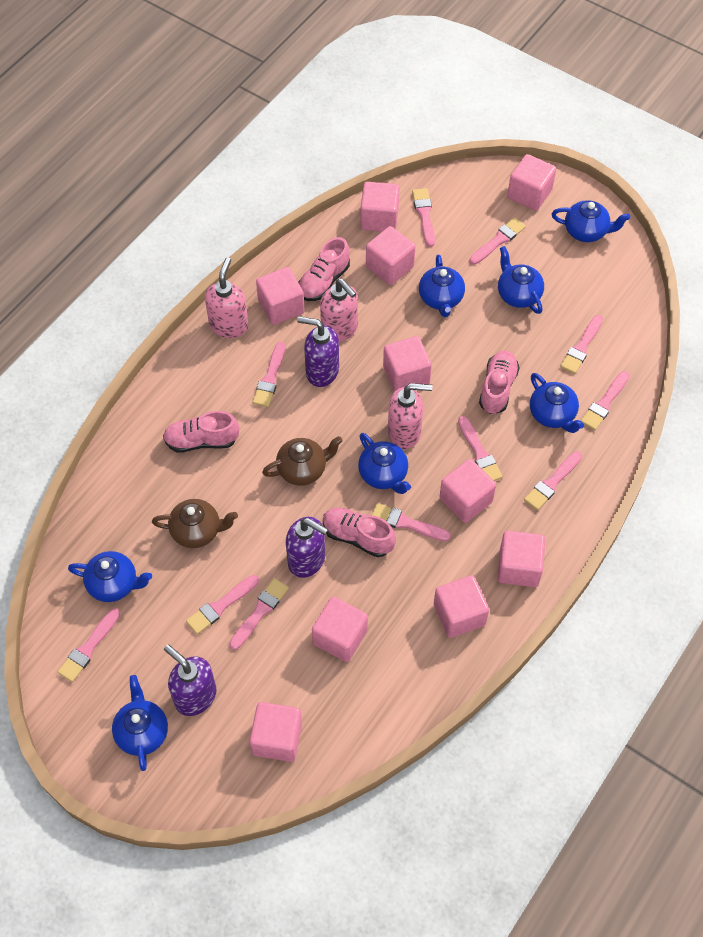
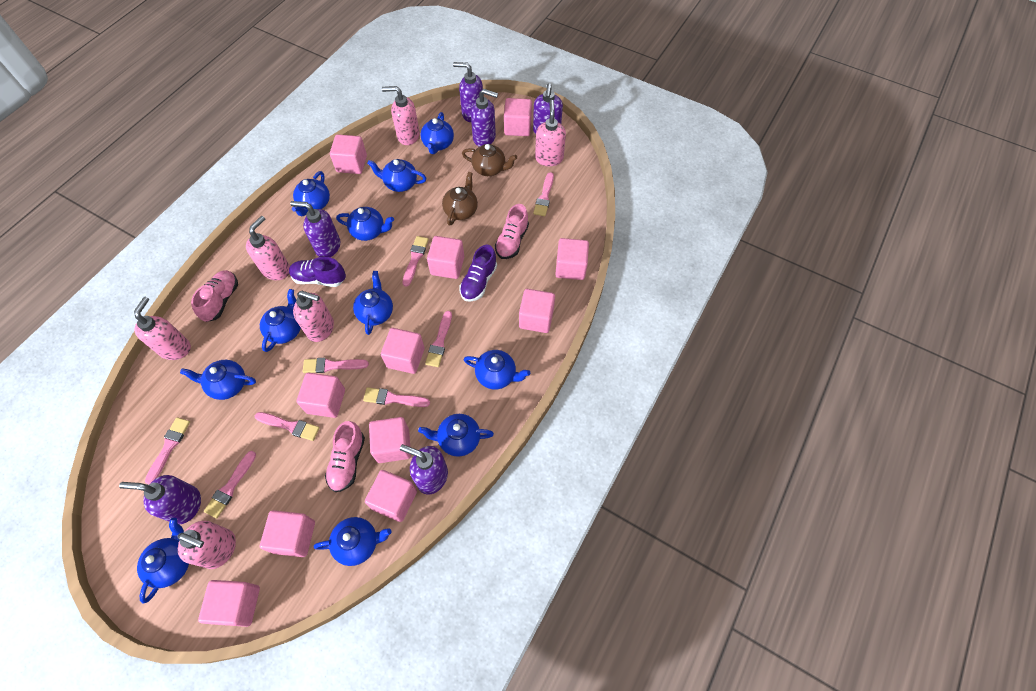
blue teapot: [68,551,152,602] [112,675,168,771] [358,433,411,494] [419,255,465,317] [498,246,544,314] [530,373,584,433] [552,200,630,242] = 7 -> [137,518,189,604] [180,360,256,400] [260,289,301,352] [292,171,330,216] [314,517,391,566] [336,207,394,241] [353,271,393,335] [367,159,426,192] [418,414,494,457] [420,112,454,154] [464,350,530,390] = 11
pink brush: [58,608,120,682] [186,575,259,634] [229,578,289,650] [253,342,285,407] [372,503,451,541] [412,188,435,247] [458,416,503,481] [469,217,526,265] [524,451,582,510] [560,315,603,374] [581,371,630,430] = 11 -> [145,417,190,484] [204,451,256,519] [255,412,320,441] [303,358,369,373] [363,387,430,407] [403,236,429,287] [425,311,452,367] [533,172,554,216] = 8
pink cube: [250,702,302,762] [256,267,305,325] [312,597,368,662] [360,182,400,232] [366,226,415,285] [383,336,432,392] [434,575,489,638] [439,459,496,523] [497,531,545,587] [507,154,556,211] = 10 -> [198,580,260,627] [260,510,315,557] [297,373,345,418] [330,134,367,174] [365,470,417,522] [369,417,411,463] [381,328,425,374] [427,236,464,279] [504,98,532,136] [519,289,555,333] [555,238,589,280] = 11
pink shoe: [163,411,239,453] [298,237,350,301] [323,508,396,557] [479,351,520,414] = 4 -> [191,270,238,322] [325,421,365,492] [495,204,529,259] = 3
pink soap dispenser: [205,257,248,338] [320,279,358,342] [388,383,432,449] = 3 -> [134,297,191,360] [178,521,236,569] [246,216,290,280] [293,291,334,342] [382,86,420,145] [535,100,566,166] = 6
purple shoe: none = 0 -> [289,257,346,287] [459,245,497,302] = 2
purple soap dispenser: [164,644,217,716] [286,517,328,578] [297,316,339,387] = 3 -> [119,475,201,524] [290,201,340,257] [400,444,448,495] [453,62,483,122] [471,89,498,147] [533,83,563,134] = 6

